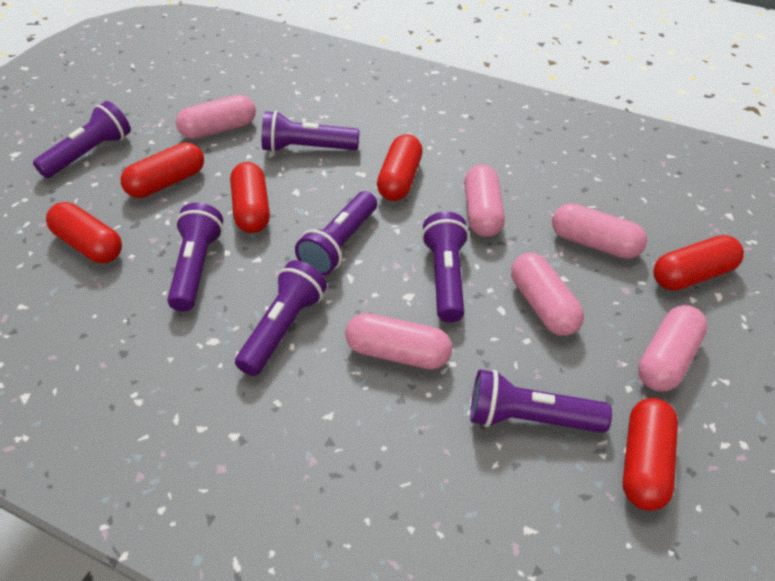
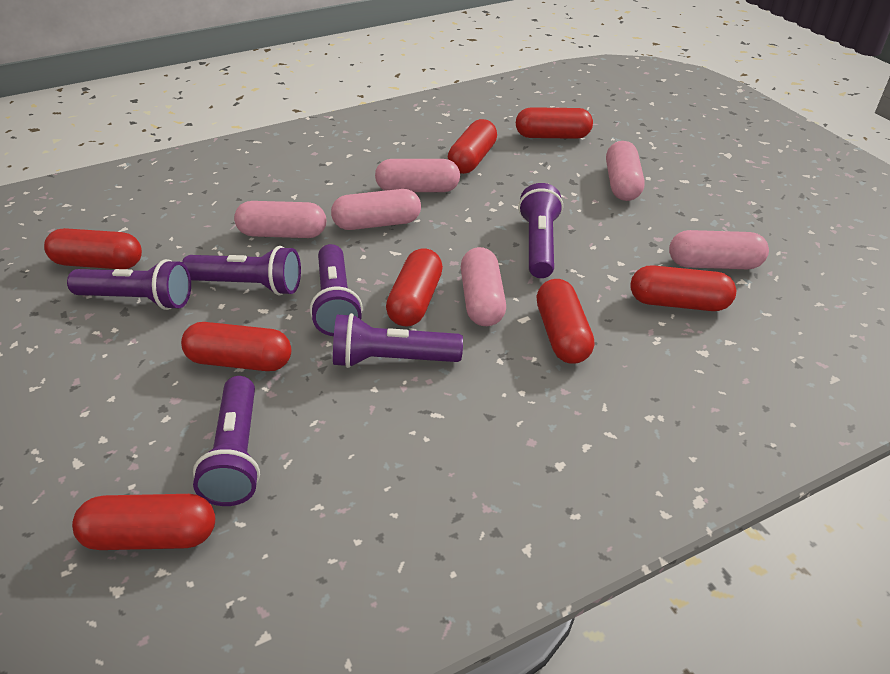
purple flashlight: [33,101,131,178] [167,203,223,312] [235,260,327,376] [262,111,360,152] [295,191,377,276] [421,212,469,323] [470,370,612,433] = 7 -> [67,259,191,310] [182,246,301,296] [193,376,260,506] [310,244,363,336] [333,313,463,368] [518,183,563,278] = 6
red capsule: [46,202,122,263] [121,142,204,198] [230,162,270,233] [377,134,423,201] [623,398,678,511] [653,235,744,291] = 6 -> [44,228,142,269] [72,494,215,550] [181,322,291,371] [386,248,443,326] [448,119,497,174] [516,107,593,139] [536,279,594,363] [631,265,736,311] = 8

